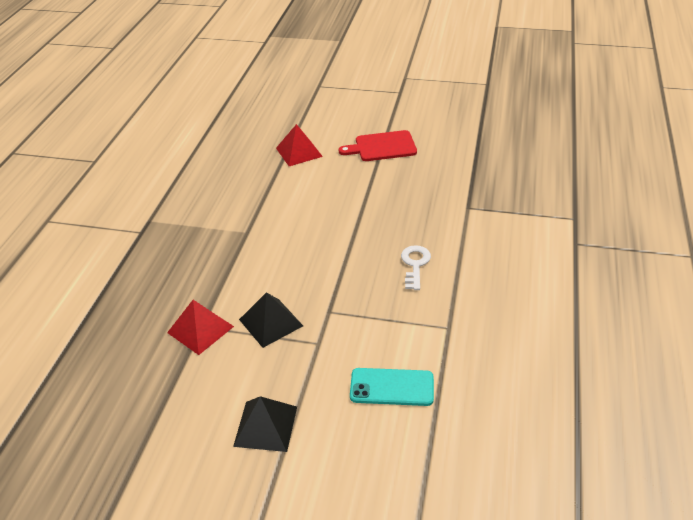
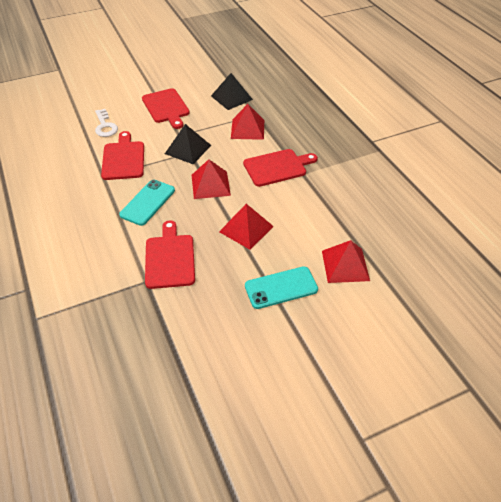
red cutting board: [339,130,417,161] = 1 -> [101,131,144,180] [142,88,190,129] [145,221,195,289] [243,149,318,187] = 4
red pyramid: [167,300,234,355] [276,124,323,166] = 2 -> [192,159,231,199] [219,204,274,250] [231,104,264,140] [322,240,370,283] = 4
turquoise phone: [350,368,434,406] = 1 -> [119,180,175,226] [245,266,318,309] = 2

